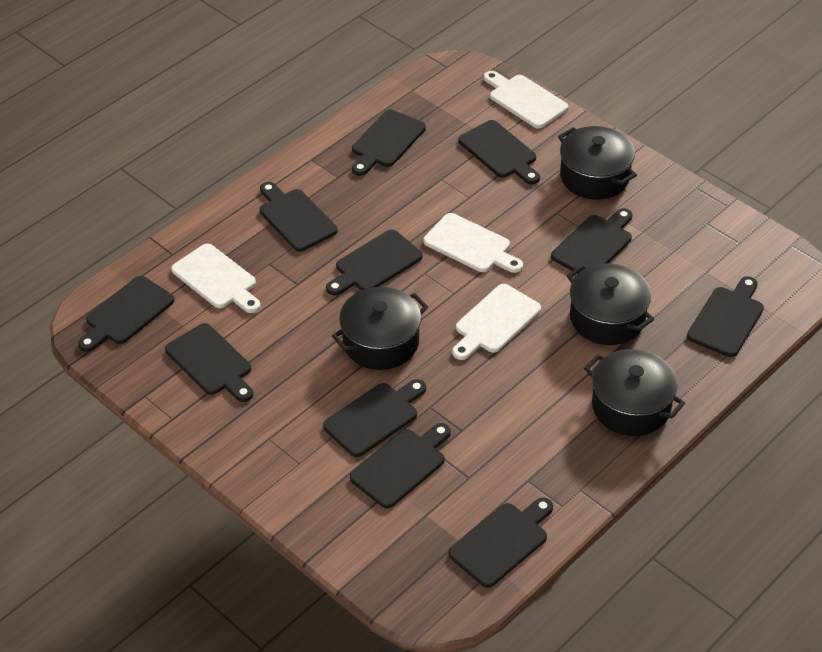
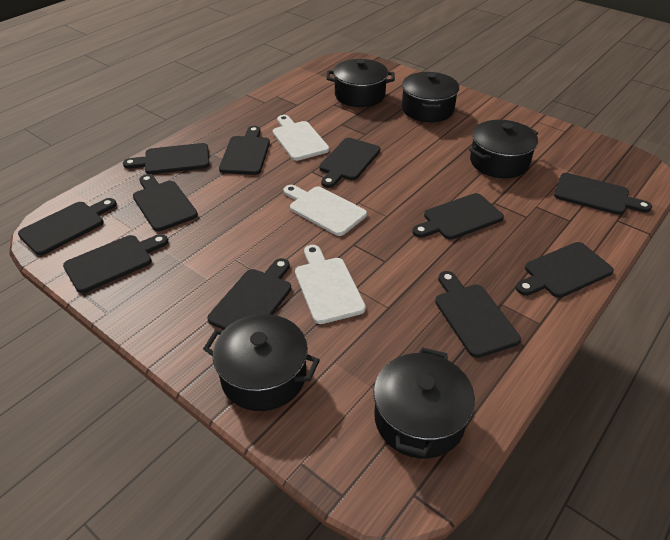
black pot: [332,287,428,370] [558,126,637,200] [567,263,654,345] [584,349,685,436] = 4 -> [203,314,320,411] [326,59,395,107] [373,347,475,459] [402,72,459,122] [469,120,538,178] = 5
white cutting board: [171,244,261,313] [423,213,523,273] [452,284,541,360] [484,71,568,128] = 4 -> [273,115,329,161] [283,185,367,236] [295,245,366,324] = 3

